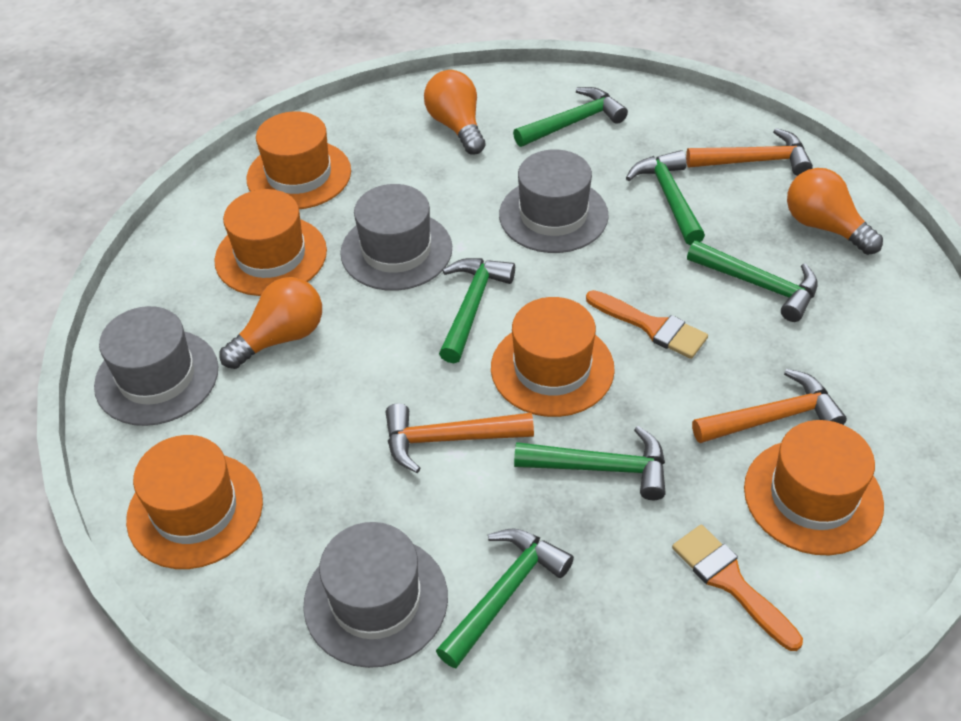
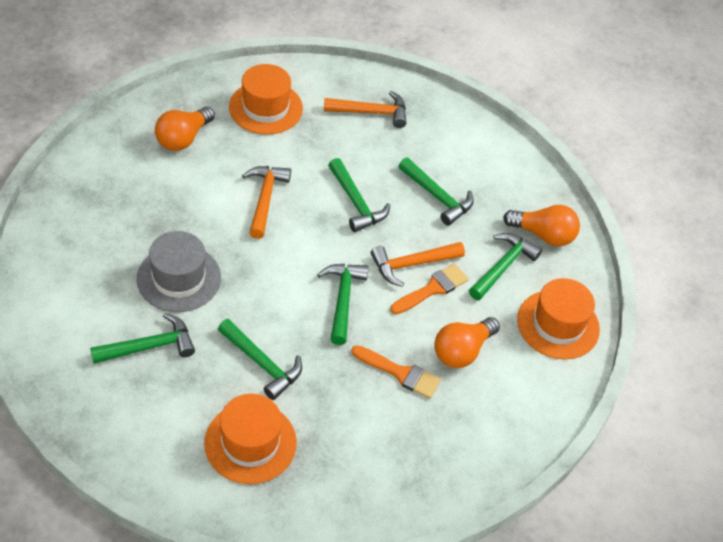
grey hat: [94,306,218,426] [303,522,448,668] [340,184,452,291] [499,149,609,253] = 4 -> [137,231,221,312] = 1
orange hat: [126,435,263,569] [214,189,327,296] [247,111,351,209] [491,297,615,417] [744,420,884,555] = 5 -> [204,394,297,484] [229,64,303,135] [517,278,600,360] = 3

